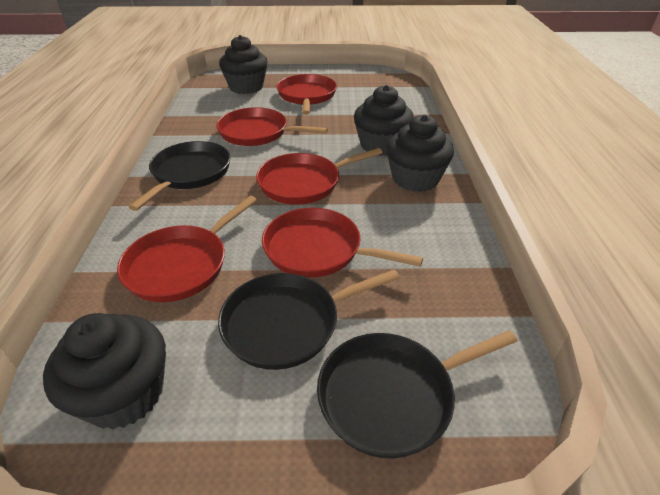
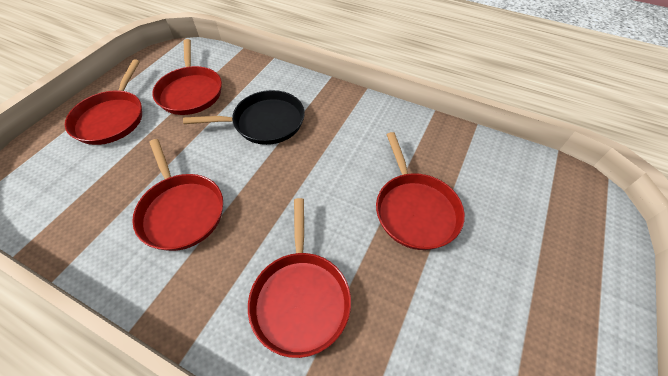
black cupcake: [43,313,166,430] [219,35,267,94] [354,85,414,156] [386,114,454,192] = 4 -> none = 0
black pan: [129,141,230,211] [218,269,400,370] [317,330,517,459] = 3 -> [183,90,305,145] = 1

